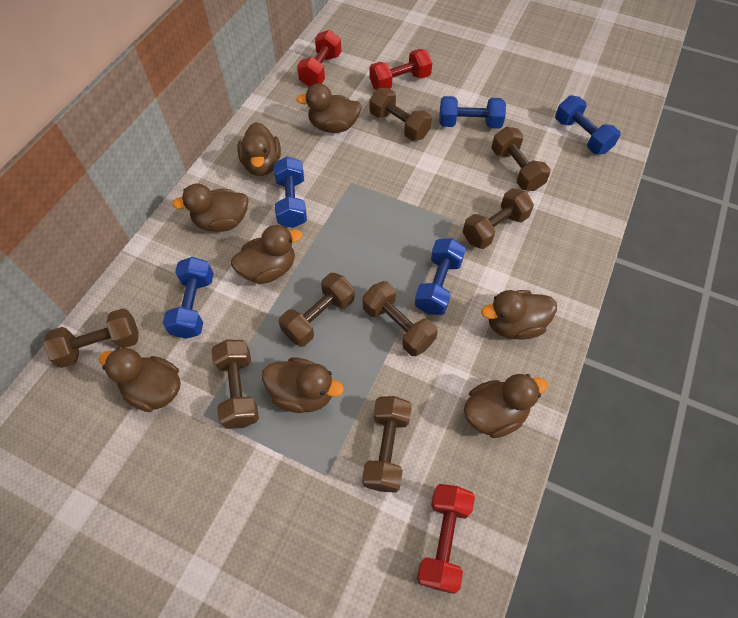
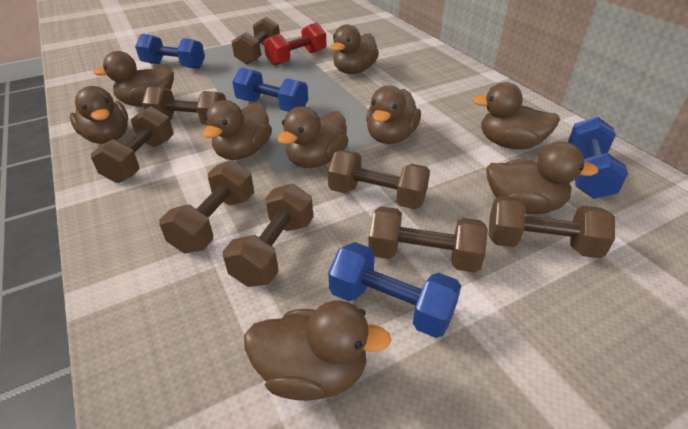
blue dumbbell: [163,257,214,339] [273,157,307,228] [414,238,466,315] [439,96,506,129] [555,95,620,154] = 5 -> [135,34,205,69] [232,68,308,112] [328,242,461,338] [568,117,628,199] = 4
brown duck: [99,348,181,412] [172,184,248,232] [231,225,303,284] [237,122,281,176] [262,357,344,413] [296,83,362,133] [464,374,548,438] [481,290,557,340] = 8 -> [70,86,128,144] [93,51,174,107] [203,100,272,160] [244,300,391,401] [277,106,348,168] [331,24,379,74] [366,86,421,144] [472,82,560,149] [486,142,598,214] = 9
red dumbbell: [297,30,341,87] [370,49,432,90] [417,484,475,594] = 3 -> [264,22,326,66] = 1

